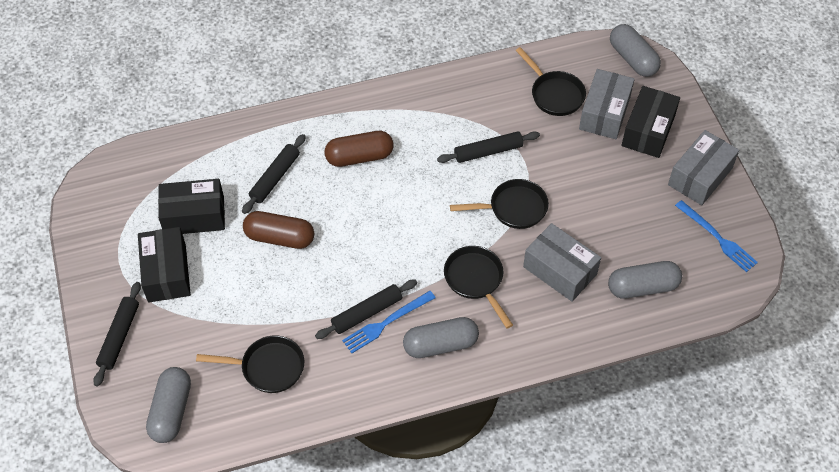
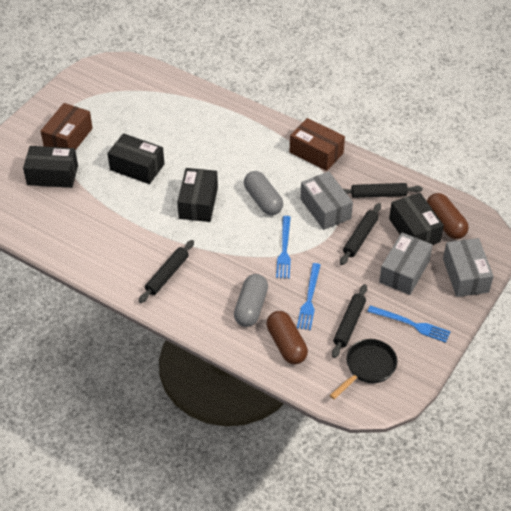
black box: [138,227,191,303] [158,179,225,234] [621,86,680,158] = 3 -> [23,146,78,188] [108,133,165,184] [177,168,218,222] [389,193,444,245] = 4
black pan: [196,335,304,393] [444,246,513,328] [450,179,549,229] [516,47,586,116] = 4 -> [330,339,397,399] = 1
blue fork: [342,291,436,353] [675,200,758,272] = 2 -> [276,216,291,279] [297,263,320,330] [367,305,451,343] = 3
brown box: none = 0 -> [41,103,93,150] [290,118,345,171] = 2
grey capsule: [146,367,191,443] [403,317,479,358] [608,261,682,299] [610,24,661,77] = 4 -> [234,274,268,327] [244,171,283,215] = 2

